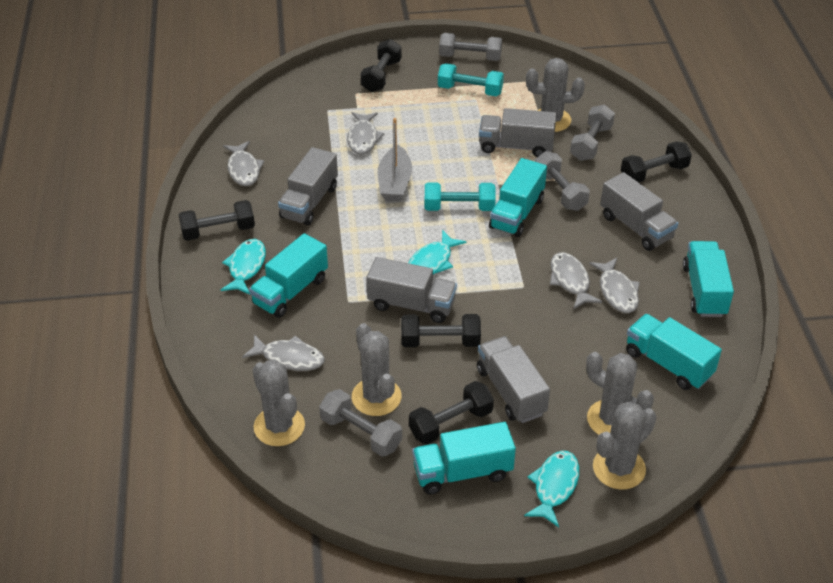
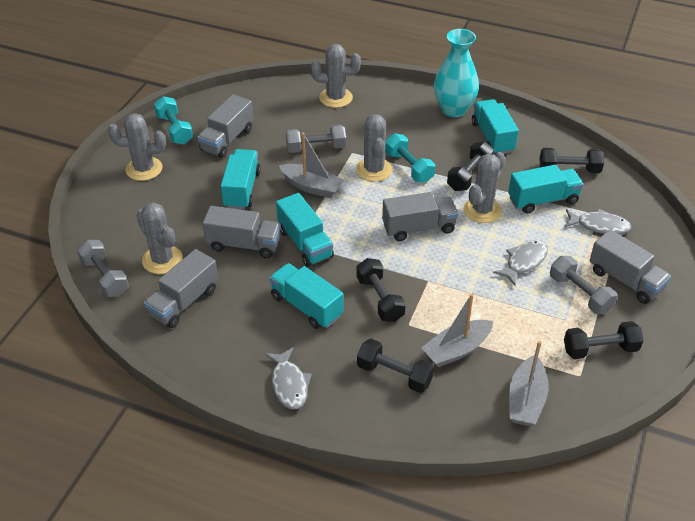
grey boat: [378,118,412,201] = 1 -> [279,133,344,198] [421,294,493,367] [509,341,549,426] = 3
grey dumbbell: [319,389,402,456] [439,33,502,61] [535,151,590,211] [570,105,615,161] = 4 -> [77,240,129,297] [286,125,346,153] [550,256,617,314] = 3
grey fish: [223,141,265,186] [242,334,325,371] [347,112,384,155] [550,252,602,310] [589,258,640,313] = 5 -> [265,347,312,409] [493,240,548,286] [564,209,632,234] = 3
turquoise fish: [221,239,266,295] [408,230,466,274] [524,451,579,527] = 3 -> none = 0
turquoise vase: none = 0 -> [434,29,479,117] = 1

